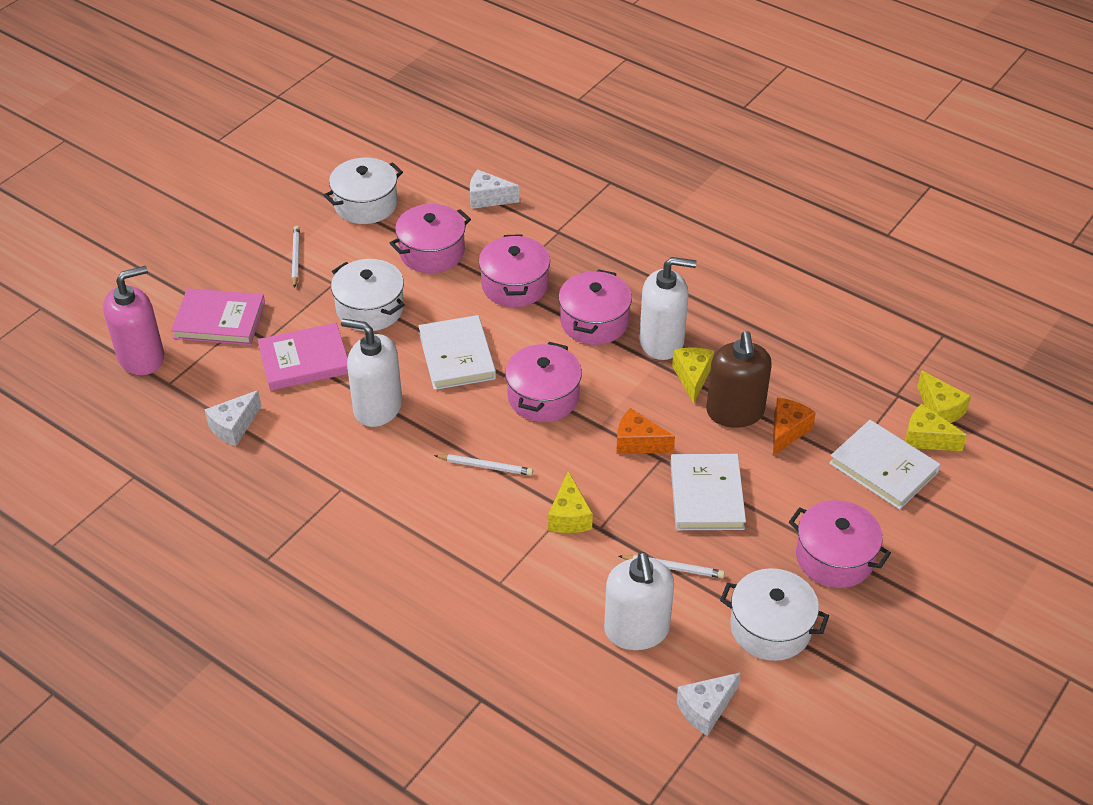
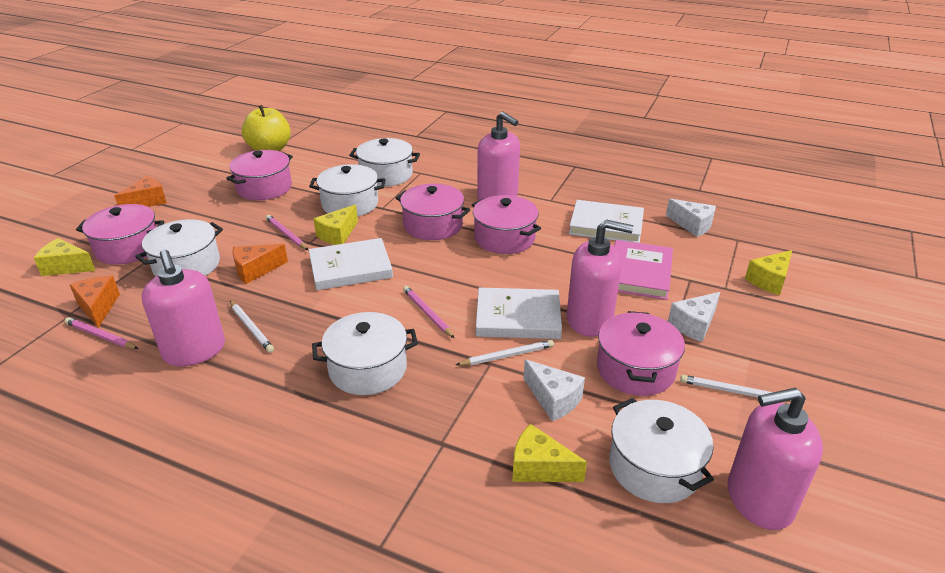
brown soap dispenser: [706,331,772,428] = 1 -> none = 0
orange cheese: [616,408,675,454] [773,398,816,456] = 2 -> [70,276,120,328] [114,176,167,207] [232,244,288,284] = 3
pink book: [171,288,265,345] [258,323,348,391] = 2 -> [614,240,673,300] = 1
pink pencil: none = 0 -> [65,317,139,349] [266,215,308,250] [403,286,455,339] = 3
pink soap dispenser: [103,266,164,375] = 1 -> [142,250,225,367] [477,112,520,200] [567,219,633,337] [728,388,823,530] = 4
white pot: [324,158,403,224] [331,259,405,331] [720,568,829,661] = 3 -> [135,219,223,276] [309,164,386,216] [312,312,418,395] [349,138,420,187] [609,398,714,503] = 5
white soap dispenser: [341,319,402,427] [604,552,674,650] [639,257,697,360] = 3 -> none = 0
yellow apple: none = 0 -> [242,105,291,151] = 1

